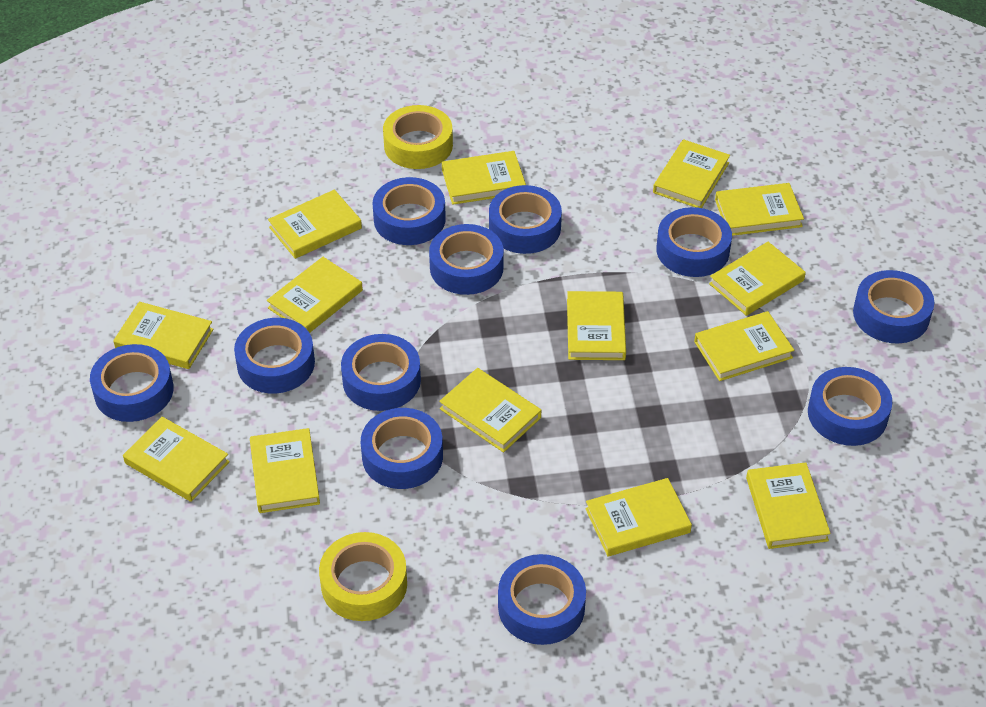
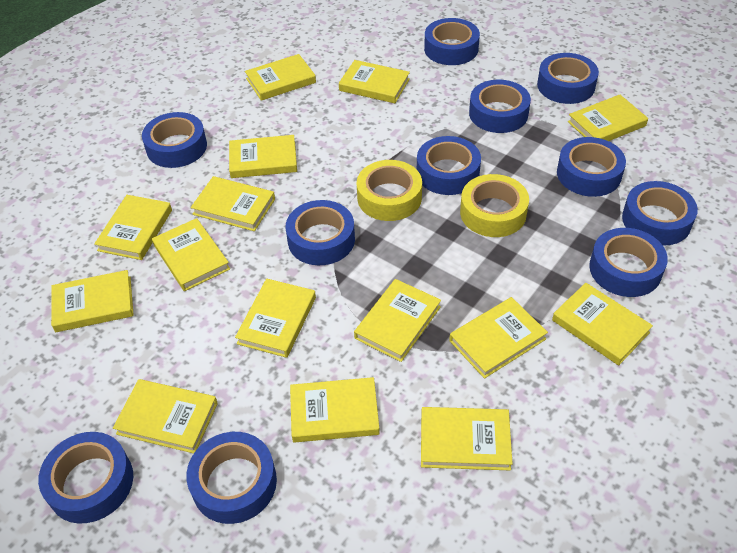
yellow book: [113,302,213,369] [123,417,230,502] [250,428,320,513] [267,257,363,333] [268,190,362,259] [439,368,541,453] [442,151,526,205] [567,291,626,360] [585,478,692,556] [653,139,730,208] [694,311,794,381] [709,242,806,316] [715,183,804,236] [746,462,831,549] = 14 -> [51,270,134,332] [94,195,172,260] [113,379,218,453] [152,218,230,291] [191,176,275,231] [229,135,297,178] [235,279,316,358] [245,54,316,101] [290,377,380,443] [339,60,410,103] [354,279,441,362] [421,407,513,470] [449,297,548,379] [552,283,653,365] [568,95,648,141] = 15

